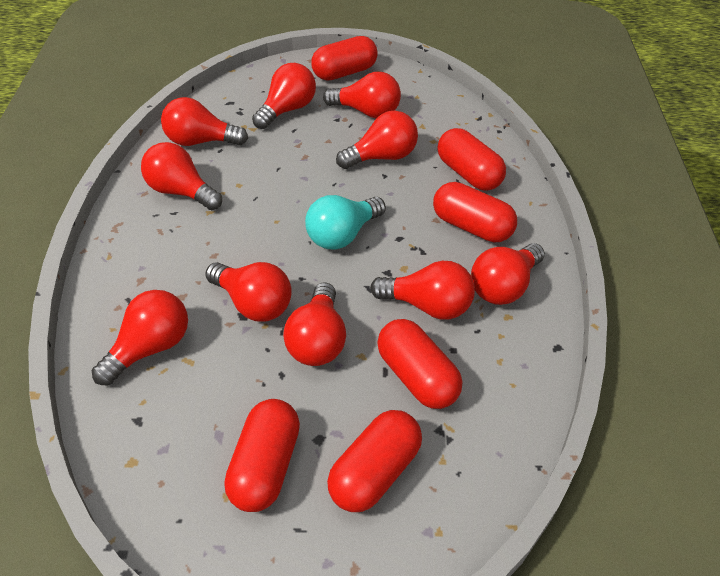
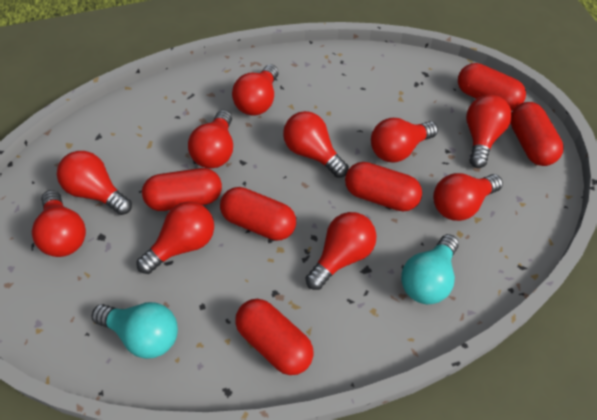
turquoise light bulb: [305,195,386,250] = 1 -> [92,302,178,359] [401,234,459,304] = 2

